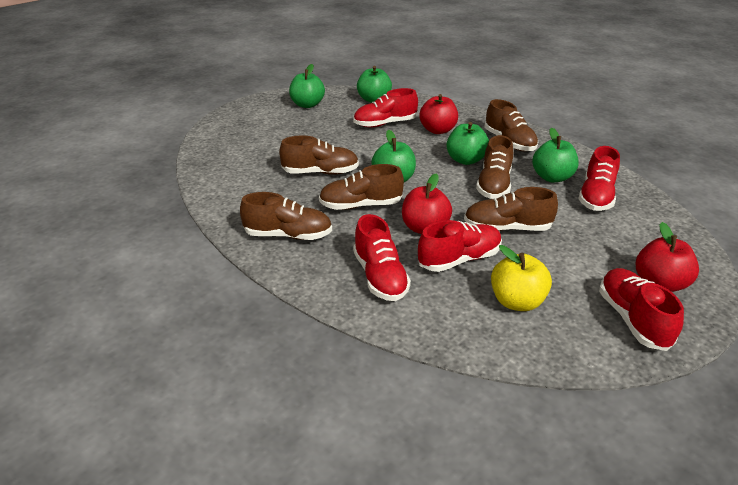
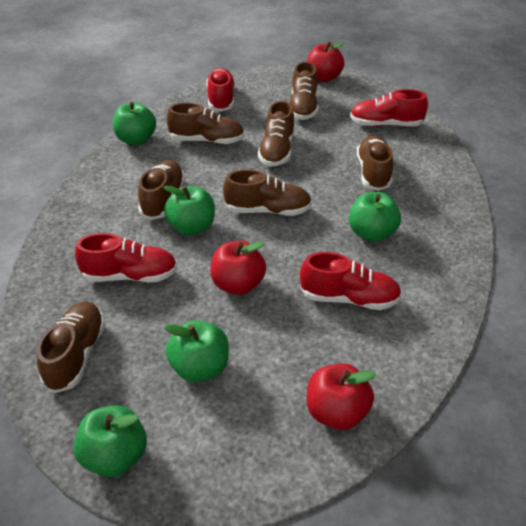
brown shoe: [240,192,332,240] [279,135,359,175] [319,164,404,210] [464,187,558,231] [476,135,513,199] [485,99,538,151] = 6 -> [37,302,105,393] [138,160,185,220] [167,103,244,144] [223,170,312,216] [258,101,295,167] [290,62,318,120] [357,135,393,191] = 7
red shoe: [353,88,418,128] [353,214,411,301] [418,220,502,272] [578,146,620,211] [599,268,684,351] = 5 -> [75,233,177,282] [206,68,235,112] [300,252,402,310] [350,89,428,127] = 4
yellow apple: [491,245,552,311] = 1 -> none = 0

